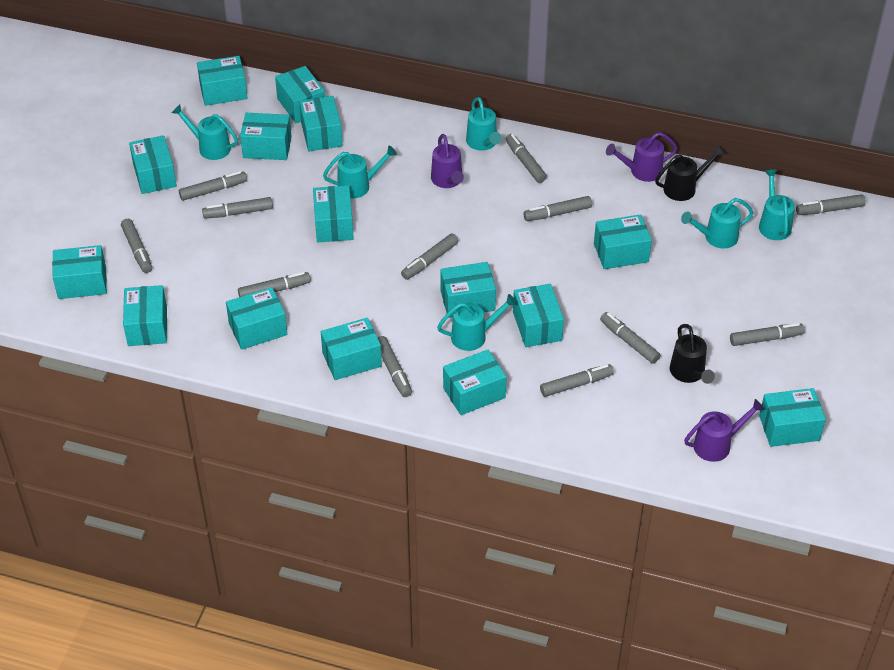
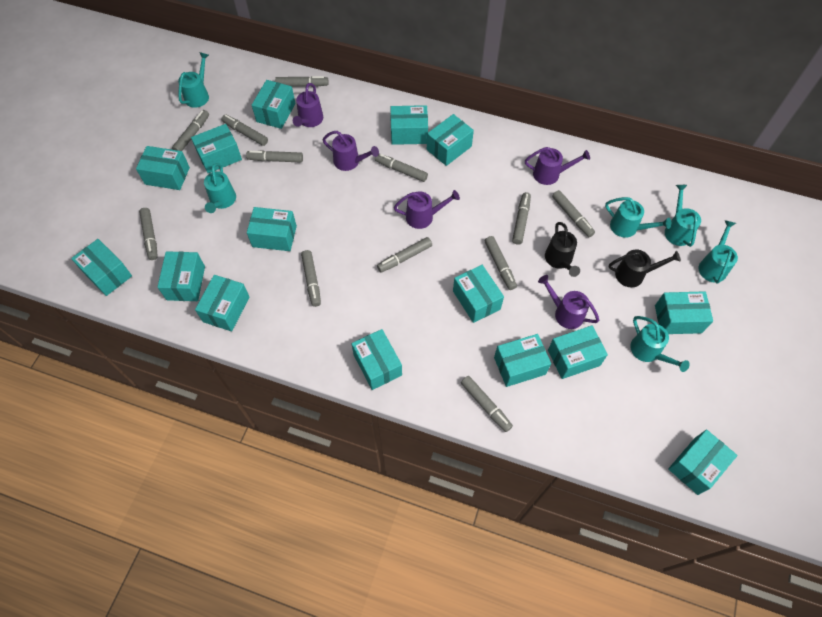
purple watering can: [431,134,464,188] [606,132,678,182] [684,399,765,462] = 3 -> [293,83,323,127] [323,131,379,171] [394,190,460,229] [525,147,590,185] [538,275,599,329] = 5

